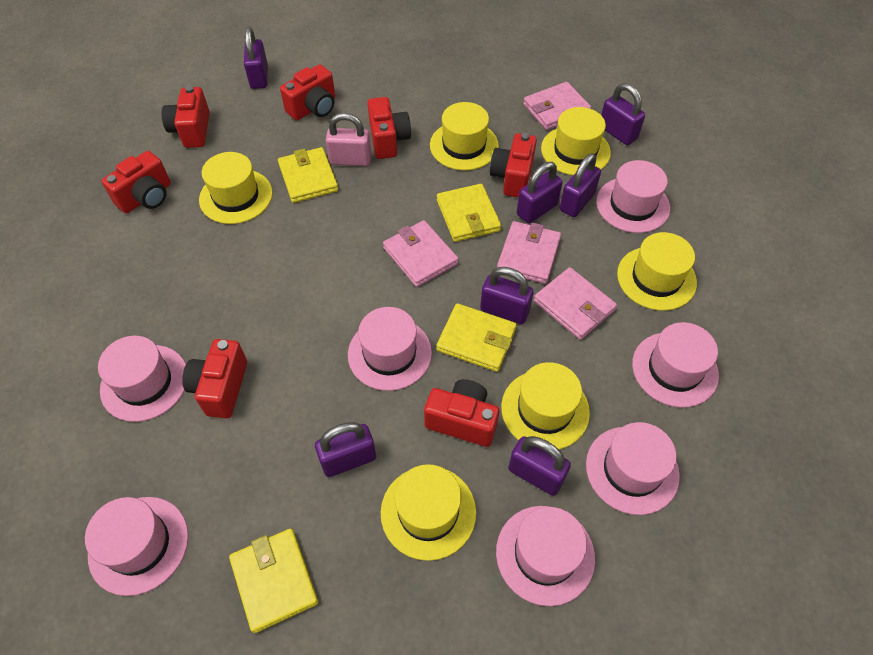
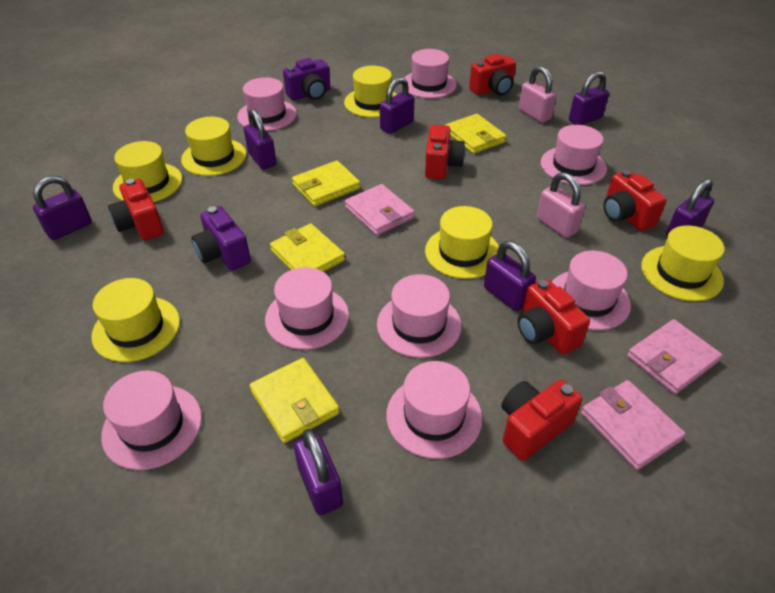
pink hat: [85,497,188,596] [98,336,186,422] [348,307,432,391] [496,506,595,606] [586,422,680,515] [596,160,670,233] [632,322,719,408] = 7 -> [101,370,202,470] [237,77,297,131] [265,267,349,350] [377,274,462,358] [386,361,482,459] [404,49,457,98] [541,125,607,185] [552,251,631,330] = 8
pink padlock: [326,113,372,166] = 1 -> [519,66,556,123] [537,172,585,238] = 2
pink wallet: [383,220,458,287] [497,221,561,284] [523,82,591,130] [534,267,617,340] = 4 -> [345,184,415,235] [581,380,686,470] [627,319,722,394] = 3
purple camera: none = 0 -> [191,206,251,271] [283,58,331,100] = 2
red camera: [102,151,171,213] [162,86,210,148] [182,339,247,418] [280,64,335,120] [367,97,411,159] [424,379,499,447] [490,133,537,198] = 7 -> [108,179,164,240] [425,125,465,179] [469,54,516,95] [501,380,583,461] [517,279,590,355] [603,170,667,231] = 6

